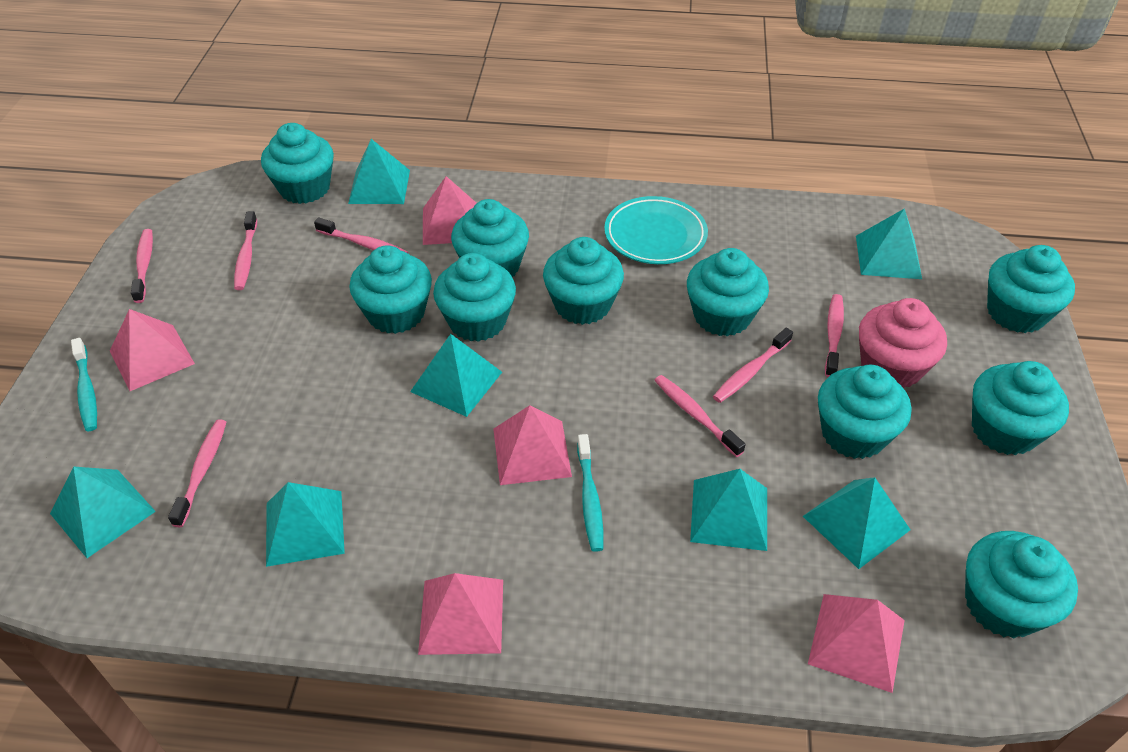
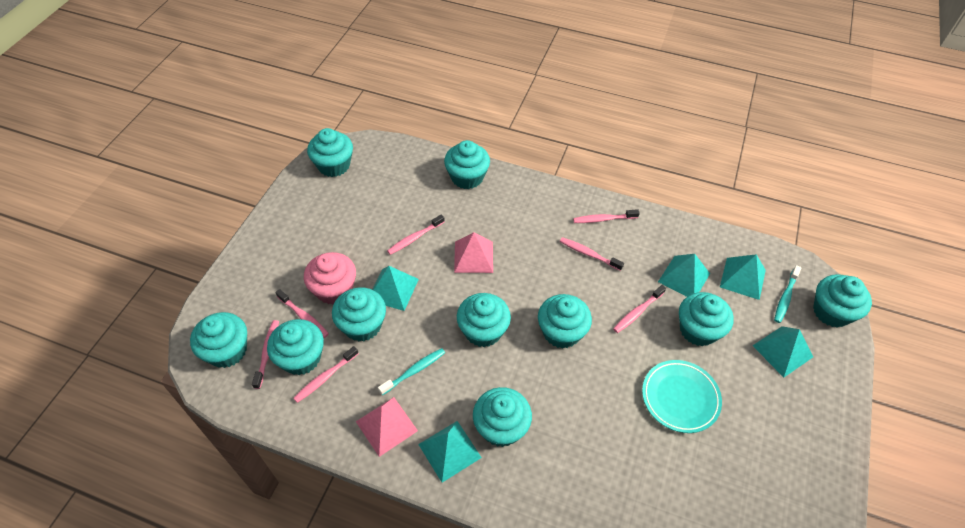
pink pyramid: [110,309,195,391] [418,573,503,655] [423,176,476,245] [493,405,572,485] [808,594,905,693] = 5 -> [356,397,418,457] [454,232,493,273] = 2
turquoise pyramid: [50,467,156,558] [266,482,345,567] [348,139,410,204] [410,334,502,417] [690,469,767,551] [803,477,910,569] [856,208,922,279] = 7 -> [372,266,419,311] [418,421,482,483] [658,254,710,297] [720,254,766,300] [753,326,813,377] = 5

